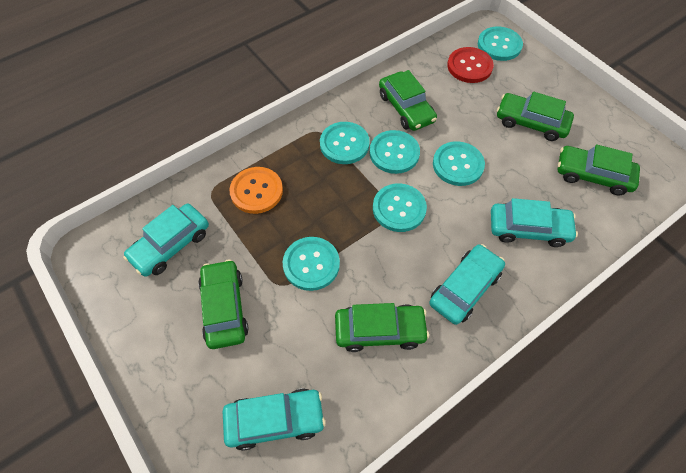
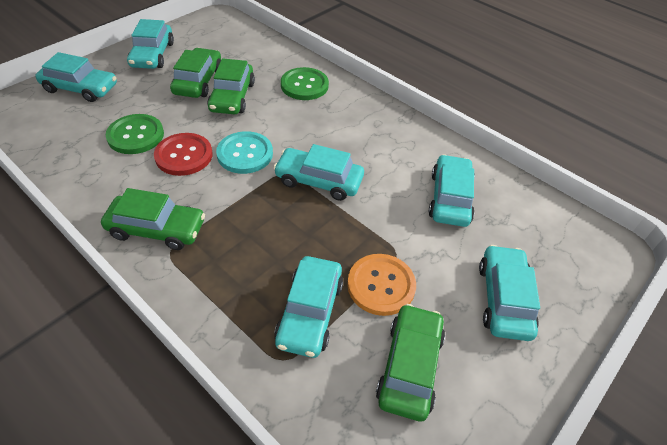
green button: none = 0 -> [106,114,164,154] [281,67,329,100] = 2
green car: [198,259,249,349] [335,303,429,352] [379,70,437,131] [497,92,574,141] [558,144,640,195] = 5 -> [101,188,205,250] [170,48,221,98] [207,58,255,114] [376,304,445,421] = 4
turquoise button: [283,237,340,291] [320,122,370,164] [369,130,420,174] [373,183,427,232] [433,141,485,186] [478,27,523,61] = 6 -> [216,131,273,174] = 1
turquoise car: [123,204,209,277] [223,388,326,451] [429,244,505,325] [491,198,578,247] = 4 -> [35,52,117,102] [127,19,174,69] [274,144,364,201] [274,256,343,358] [428,154,475,227] [479,245,540,341] = 6

